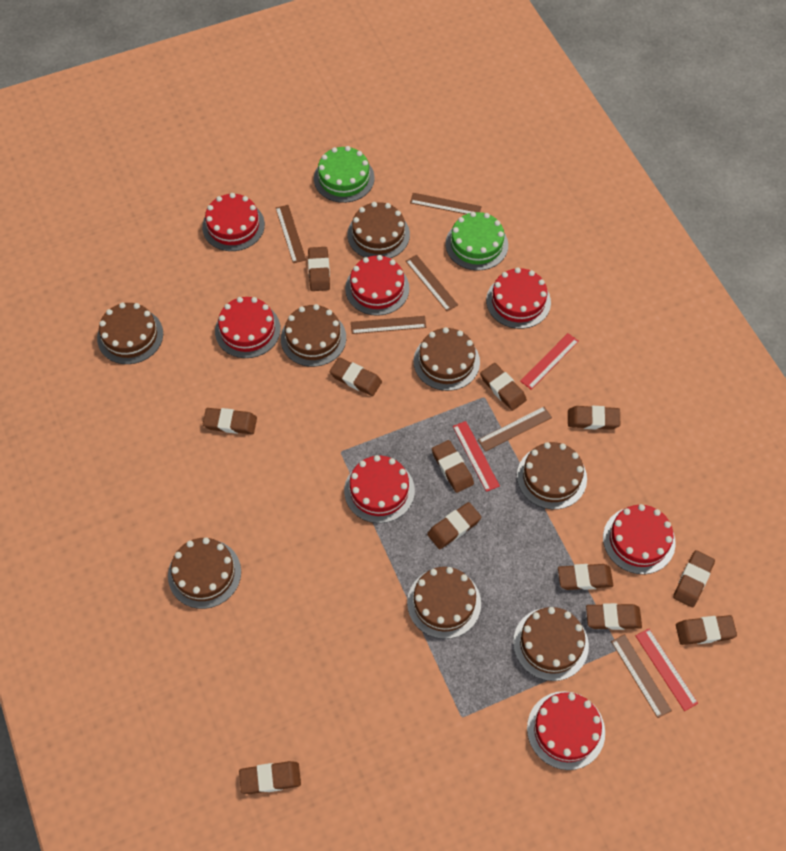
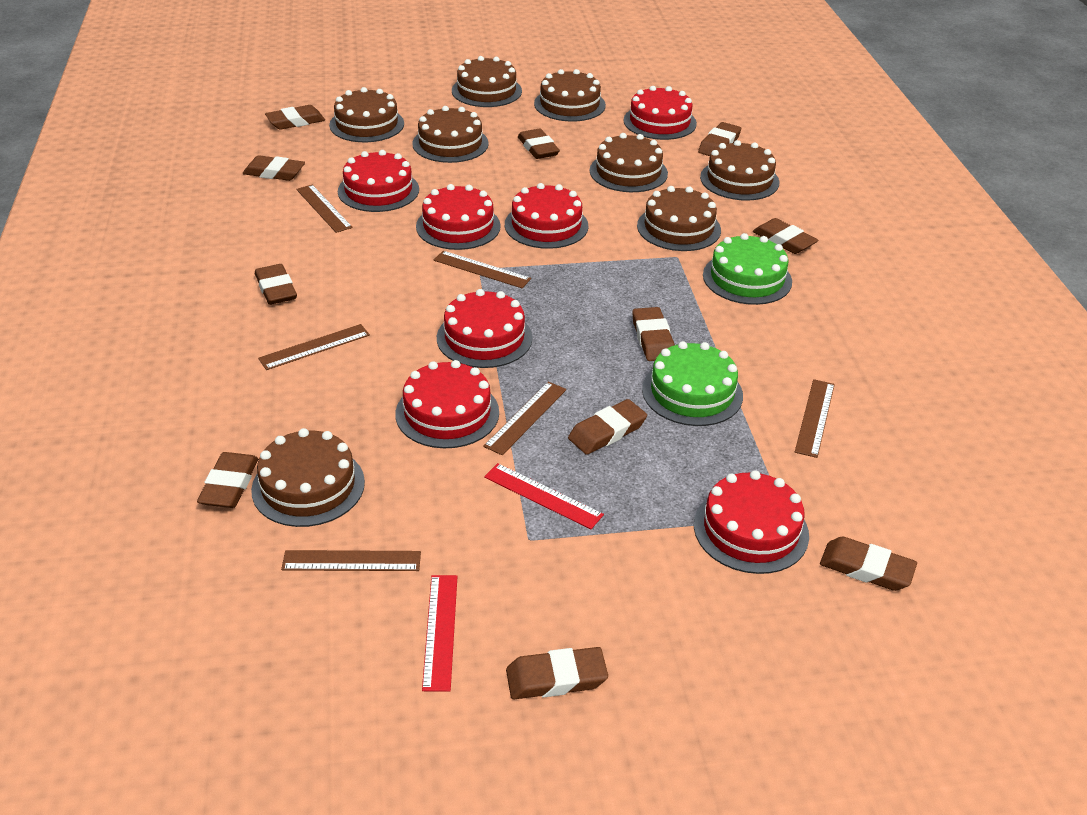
brown eraser: [203,408,257,434] [239,761,301,794] [308,247,330,291] [330,357,382,396] [427,502,482,549] [432,440,474,493] [480,363,527,411] [558,564,613,590] [568,406,620,430] [586,603,642,630] [673,550,715,607] [676,615,737,645] = 12 -> [197,452,258,508] [243,155,305,181] [255,264,297,305] [265,105,325,130] [506,647,608,699] [518,129,560,159] [568,399,647,455] [632,307,675,361] [698,122,741,156] [753,218,818,254] [820,536,917,591] = 11
red ruler: [453,421,500,492] [520,333,579,389] [636,628,698,711] = 3 -> [422,575,457,692] [484,463,604,529] = 2

